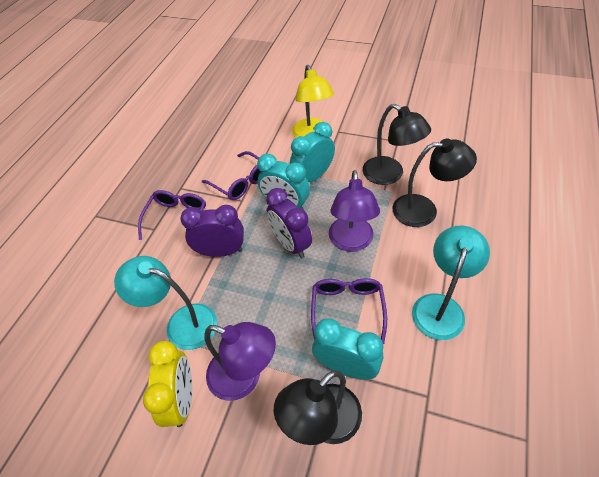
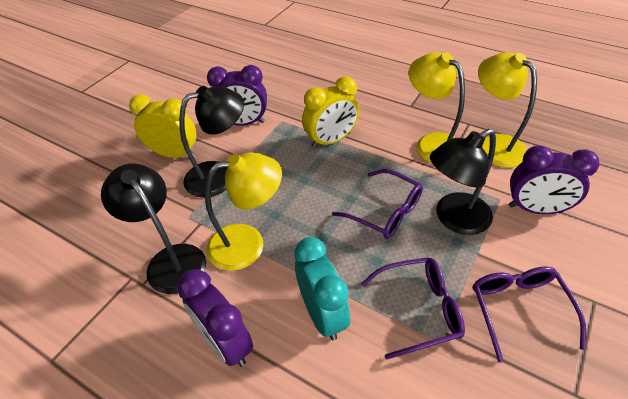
purple clock: [180,205,244,257] [266,188,312,258] = 2 -> [177,269,253,366] [207,65,267,126] [509,145,600,214] = 3
purple lamp: [204,322,276,401] [329,170,380,252] = 2 -> none = 0
turquoise clock: [257,154,310,210] [290,122,335,182] [312,318,383,380] = 3 -> [295,237,350,340] = 1
turquoise lamp: [114,256,217,350] [412,225,490,340] = 2 -> none = 0
yellow clock: [143,341,192,427] = 1 -> [129,94,197,158] [302,76,359,149] = 2
yellow lamp: [292,65,334,138] = 1 -> [205,152,282,271] [409,52,465,163] [478,52,537,168] = 3

